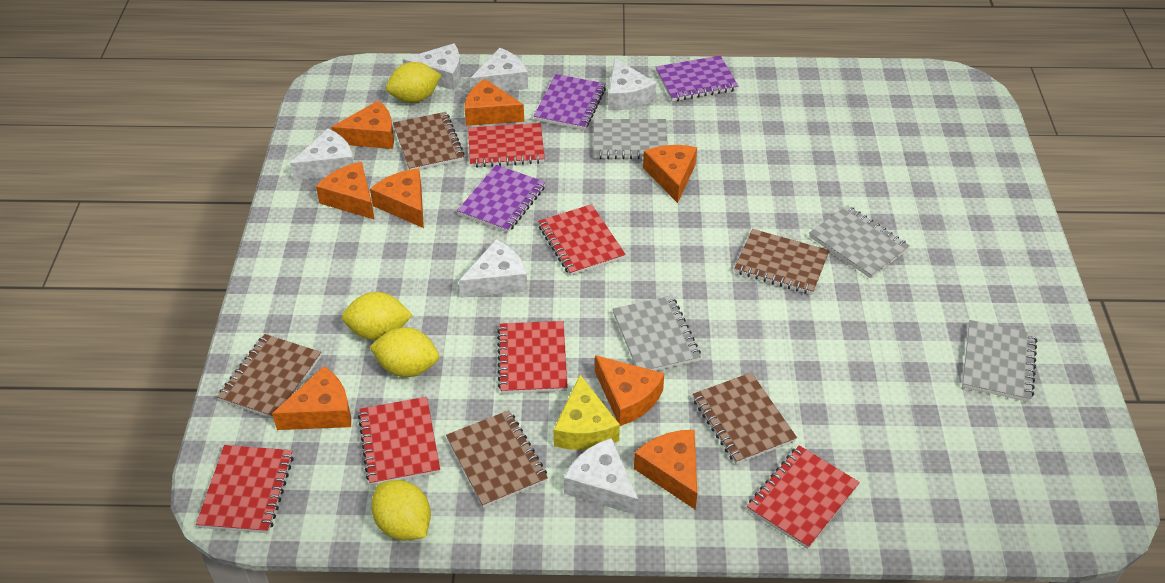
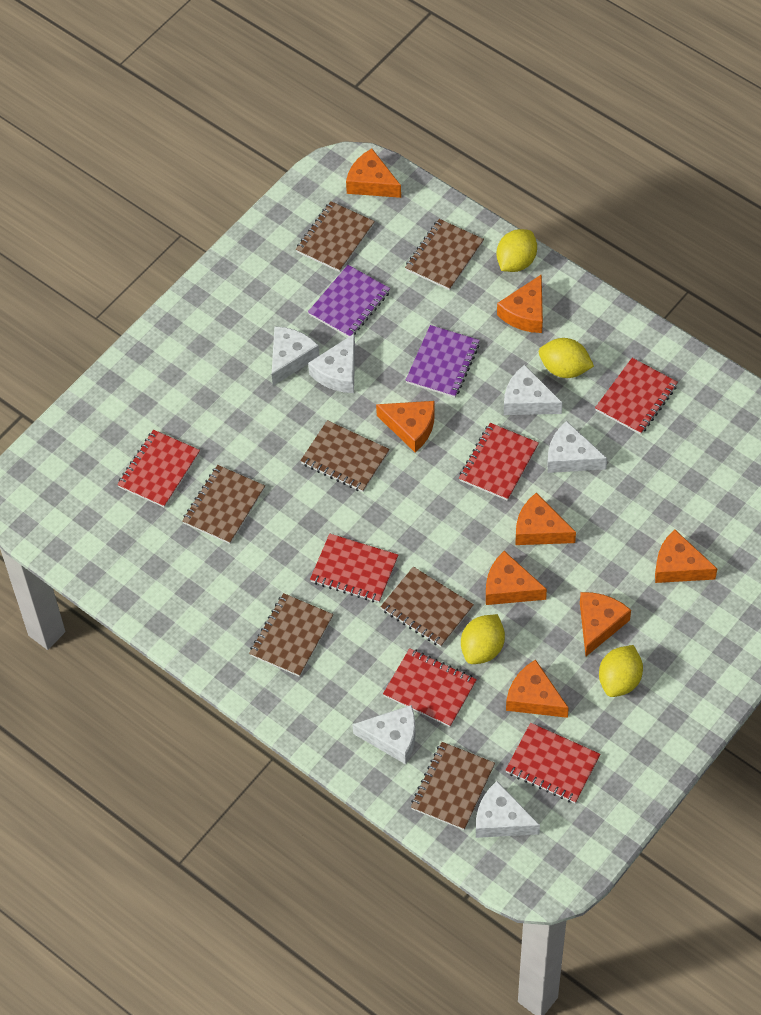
brown notebook: [217,334,321,419] [393,112,465,170] [446,410,548,508] [693,372,797,464] [734,229,829,295] = 5 -> [182,465,265,544] [249,593,333,677] [296,201,375,272] [300,420,390,492] [381,567,474,647] [405,219,484,290] [411,742,495,830] = 7
grey notebook: [594,119,668,159] [612,296,701,371] [809,205,910,278] [962,320,1037,402] = 4 -> none = 0
purple notebook: [457,165,546,233] [533,74,606,130] [656,56,738,101] = 3 -> [308,265,390,337] [405,325,480,398] = 2
yellow cheese: [553,375,620,450] = 1 -> none = 0

